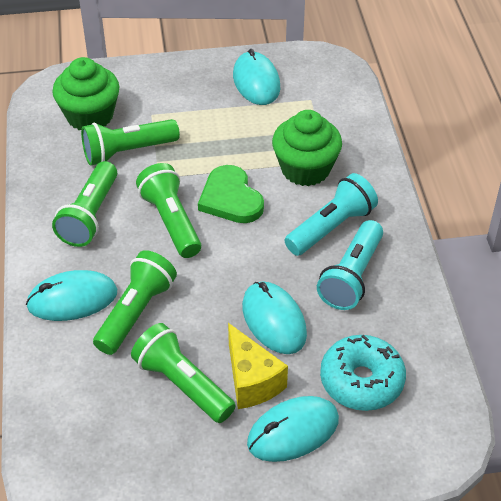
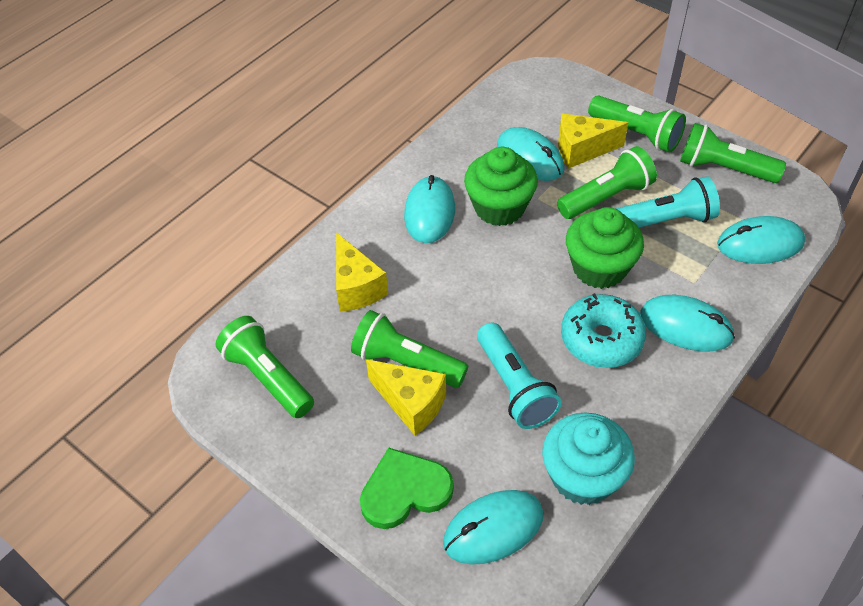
turquoise cupcake: none = 0 -> [542,413,635,505] = 1
turquoise mouse: [26,270,117,321] [233,49,280,105] [242,281,307,354] [247,396,339,462] = 4 -> [404,175,455,243] [443,490,544,565] [497,127,565,181] [640,295,735,351] [717,216,805,264] = 5
yellow cheese: [228,323,288,409] = 1 -> [336,232,388,312] [366,359,446,436] [558,114,628,169] = 3

